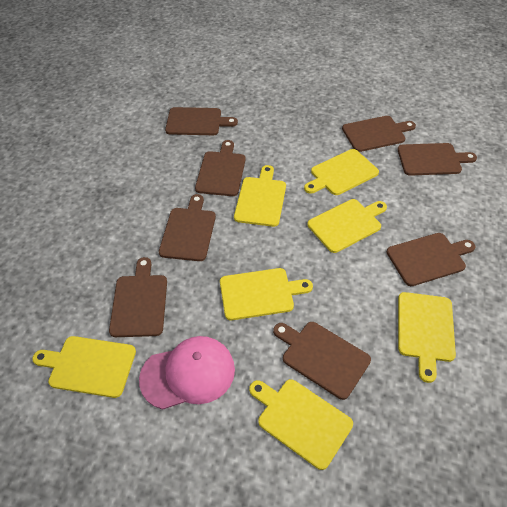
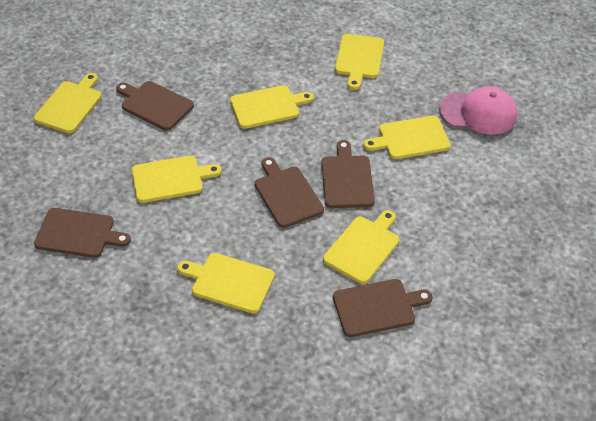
brown cutting board: [109,257,167,337] [159,194,216,261] [165,107,238,135] [195,140,246,196] [273,322,371,400] [342,116,416,152] [387,233,475,286] [397,143,477,176] = 8 -> [34,208,131,258] [116,81,194,131] [255,157,324,228] [321,140,375,208] [333,279,433,337] = 5

